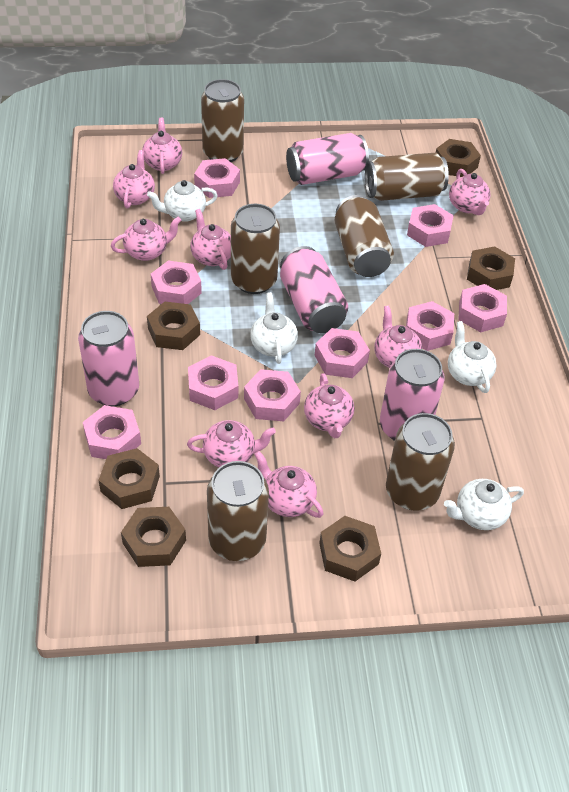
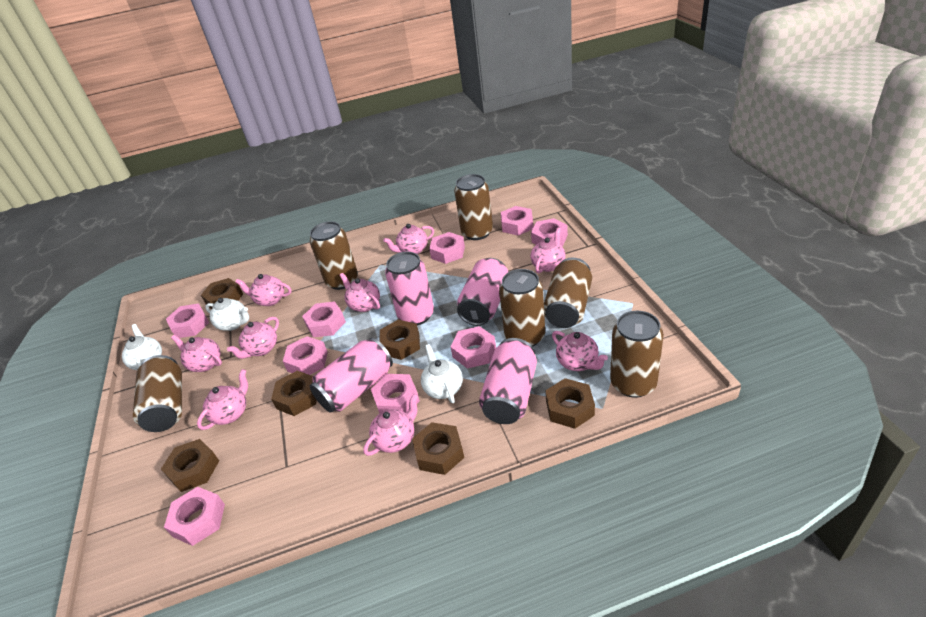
white teapot: [147,180,218,222] [250,292,298,364] [444,479,524,530] [448,321,497,393] = 4 -> [122,324,162,370] [205,298,249,331] [421,344,463,403] = 3

